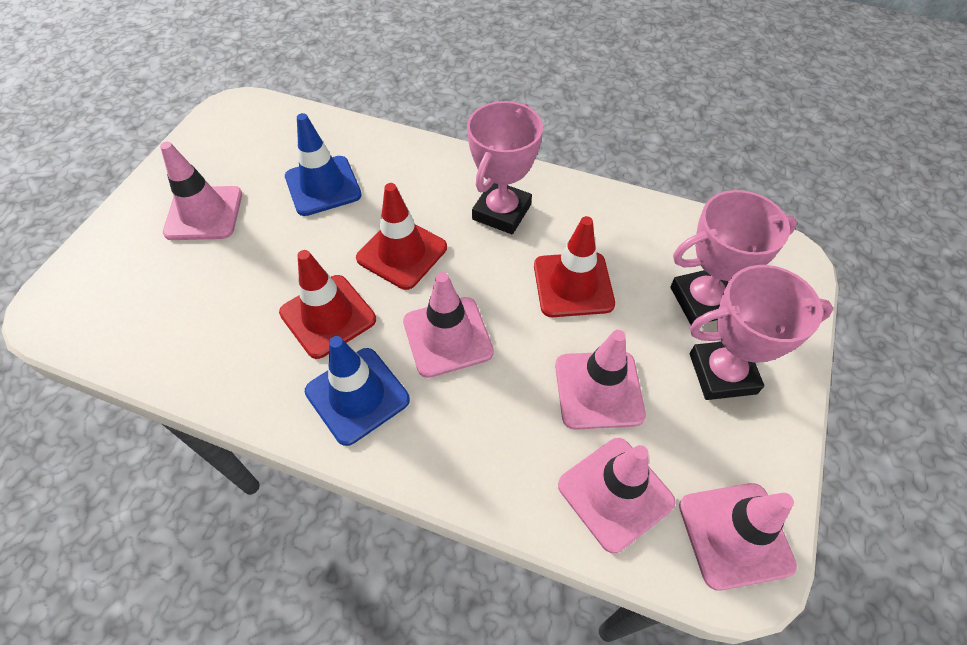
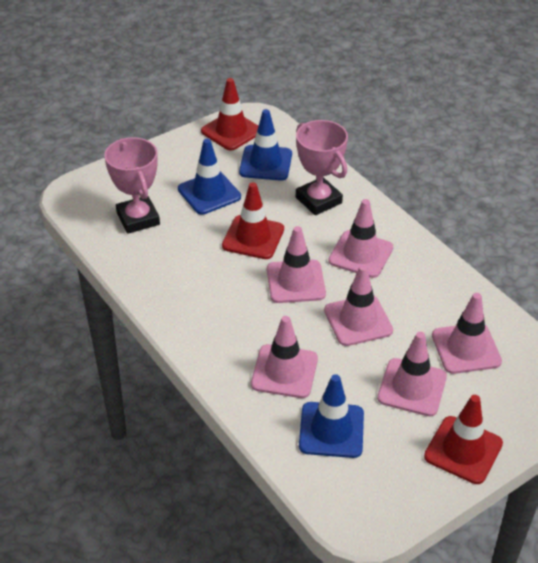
blue traffic cone: [285,113,362,216] [305,336,410,446] = 2 -> [178,139,241,215] [239,109,292,181] [299,374,364,458] = 3
pink traffic cone: [160,142,242,240] [403,272,494,378] [555,330,646,430] [558,438,676,553] [679,483,797,591] = 5 -> [251,316,318,398] [267,226,326,303] [324,265,393,346] [328,199,393,278] [377,332,447,417] [432,293,502,374] = 6
pink trophy: [467,101,543,234] [670,190,797,325] [690,265,833,400] = 3 -> [104,137,160,234] [296,120,348,215] = 2

